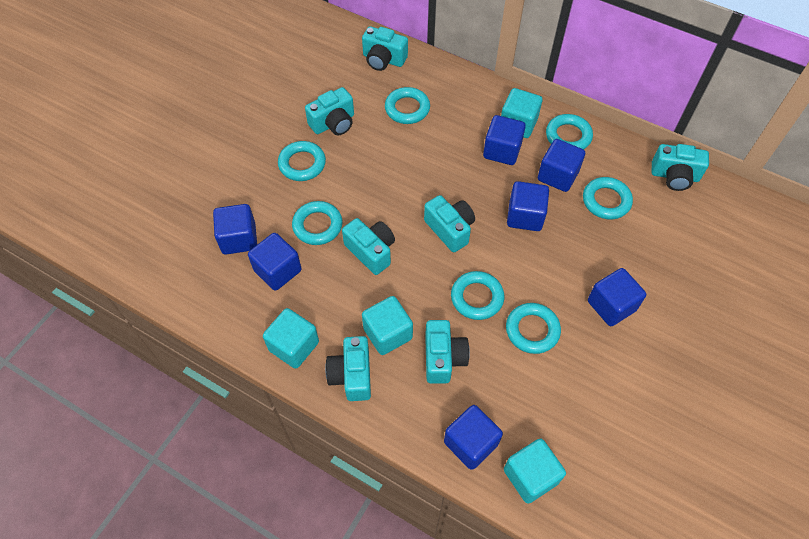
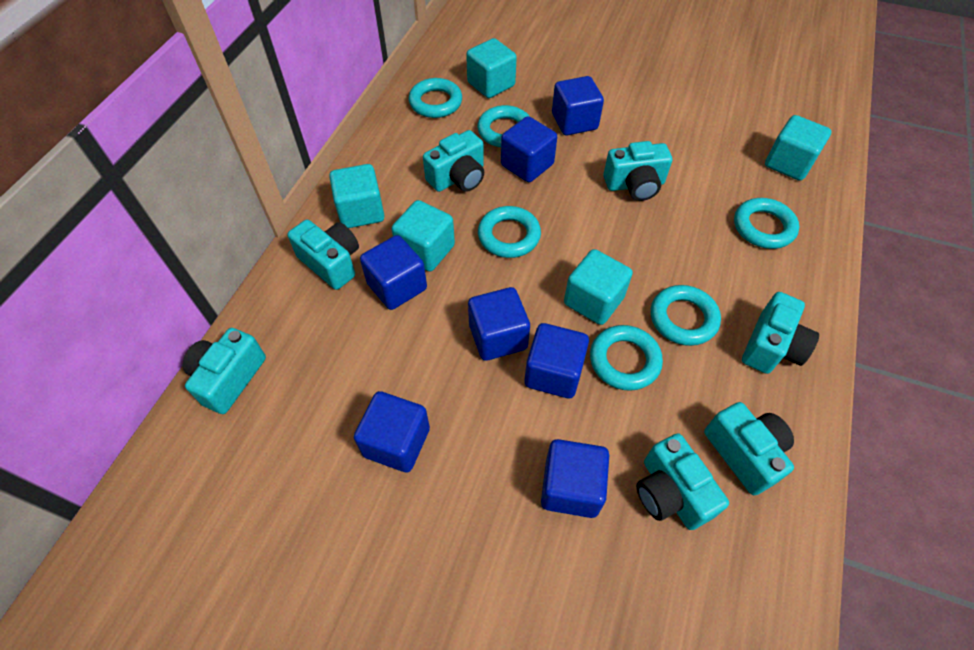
turquoise cube: [263,308,319,369] [362,296,413,355] [501,88,542,138] [504,439,566,503] = 4 -> [329,164,385,228] [392,200,455,271] [466,38,517,98] [564,249,633,325] [765,115,832,181] = 5
turquoise ring: [278,141,326,181] [292,201,342,245] [385,87,430,124] [451,271,504,320] [506,303,561,354] [546,114,593,150] [583,177,633,219] = 7 -> [409,78,462,118] [477,105,530,147] [478,206,541,258] [590,325,663,391] [651,285,721,346] [734,198,799,249] = 6

